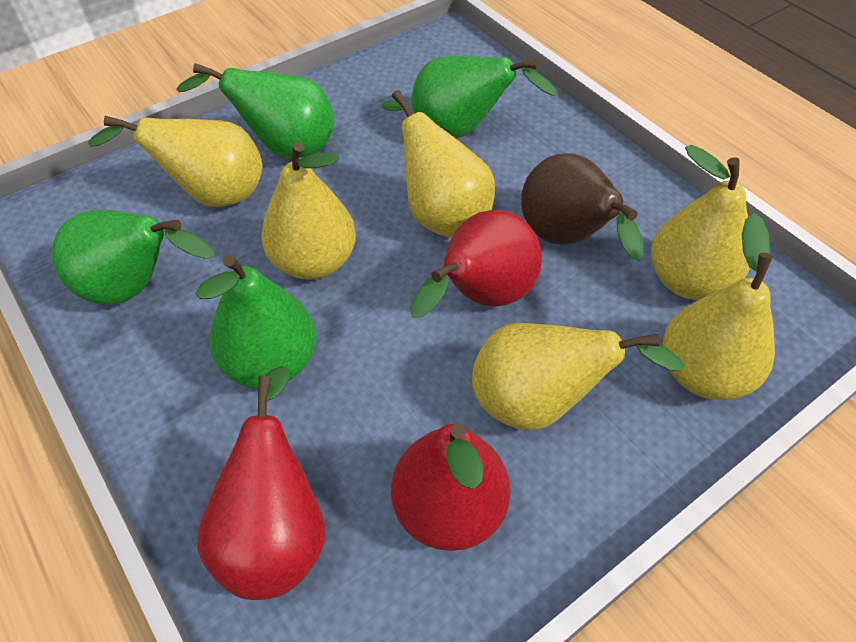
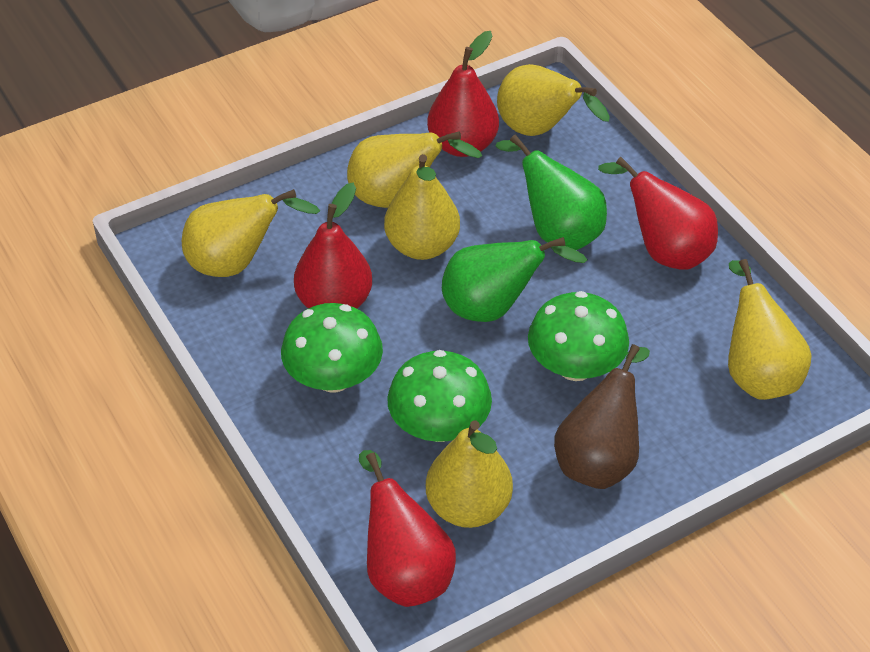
green mushroom: none = 0 -> [281,303,383,392] [387,350,492,442] [528,291,629,381] = 3
green pear: [52,210,214,305] [176,63,334,158] [196,254,316,388] [412,56,558,138] = 4 -> [442,237,587,322] [496,135,607,250] = 2
red pear: [197,366,326,600] [391,423,511,551] [410,210,542,318] = 3 -> [294,183,372,309] [359,450,456,607] [427,31,499,157] [598,157,718,270] = 4

